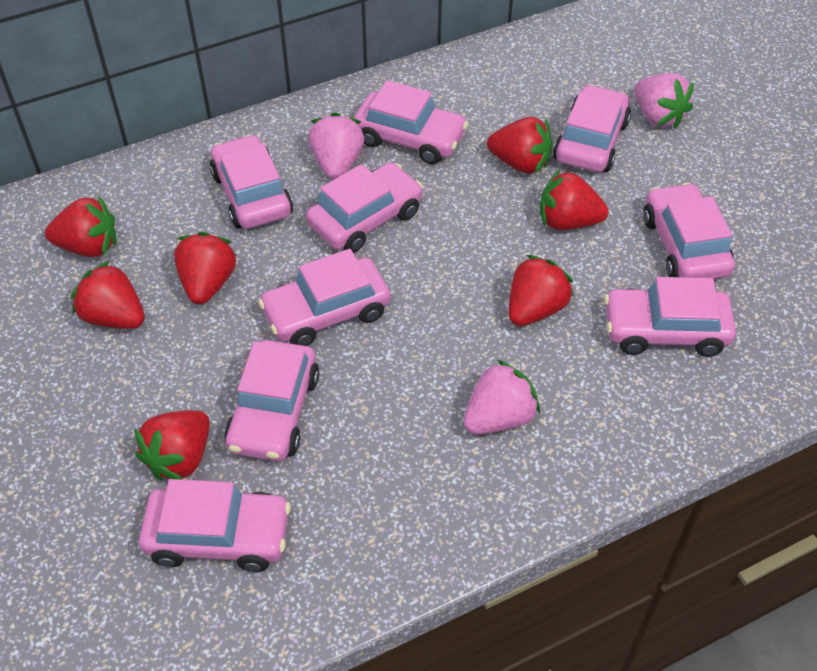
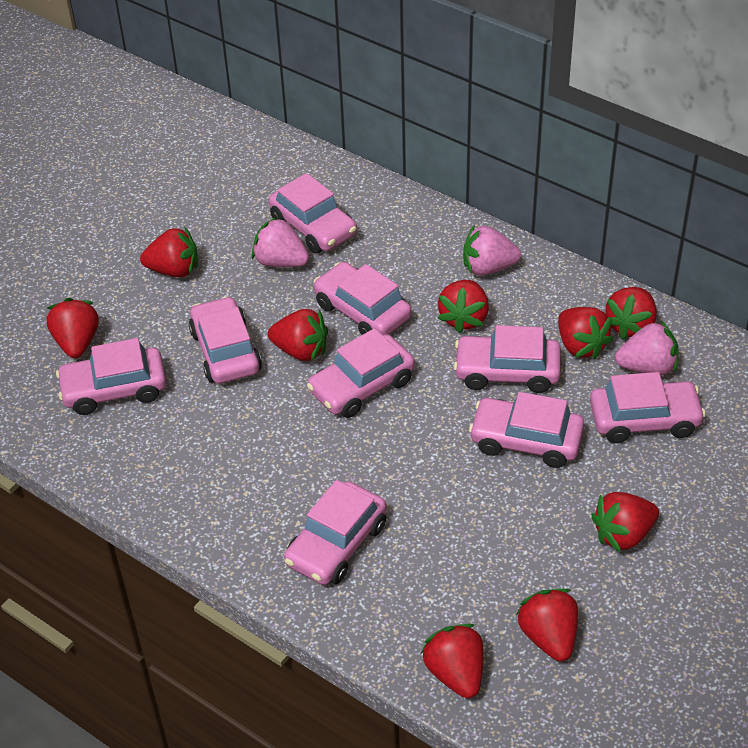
red strawberry: [45,195,116,257] [71,261,145,329] [135,410,210,480] [174,232,236,304] [487,117,552,174] [509,255,574,326] [540,169,608,230] = 7 -> [47,298,99,358] [140,227,198,277] [268,309,328,361] [421,624,483,698] [438,280,489,333] [516,589,578,661] [558,307,613,359] [591,492,659,552] [605,287,657,340] = 9

